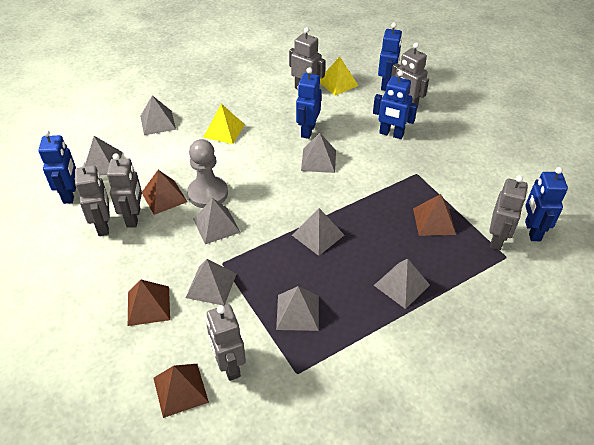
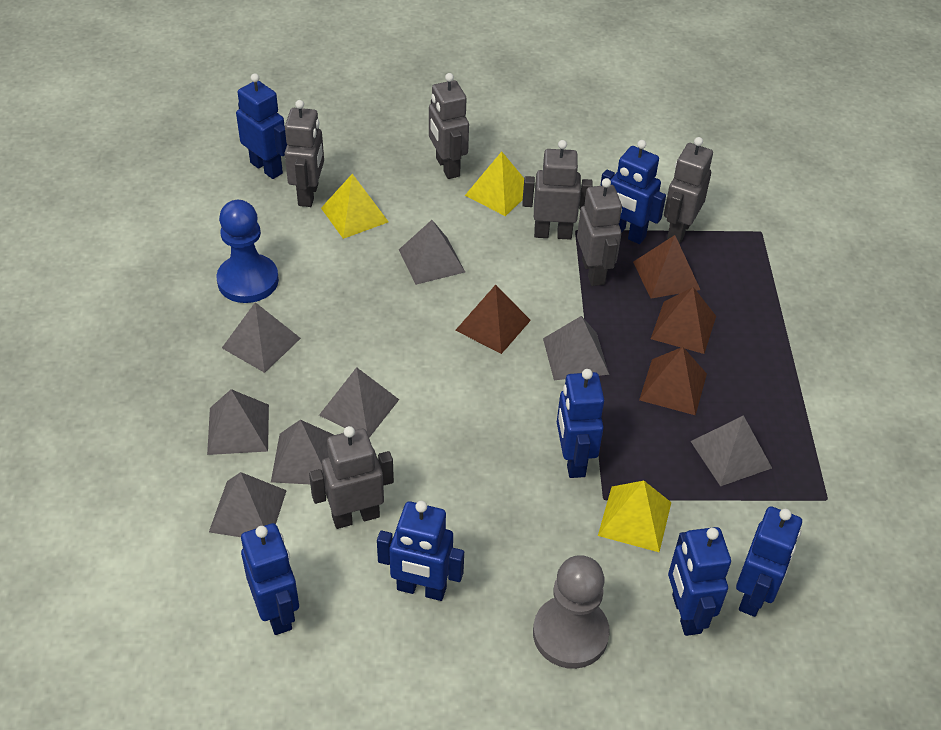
blue pawn: none = 0 -> [217,200,279,303] = 1
blue robot: [38,130,76,204] [296,67,321,139] [373,70,418,139] [378,23,402,91] [525,167,568,241] = 5 -> [236,73,287,179] [241,523,299,635] [377,501,464,601] [557,369,604,478] [600,140,666,244] [668,527,731,636] [736,506,802,617] = 7
yellow pyramid: [203,104,245,144] [320,56,358,95] = 2 -> [321,174,389,239] [465,151,524,216] [598,481,671,552] = 3

